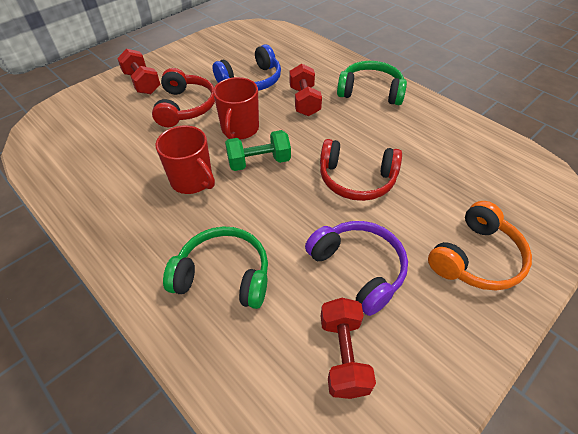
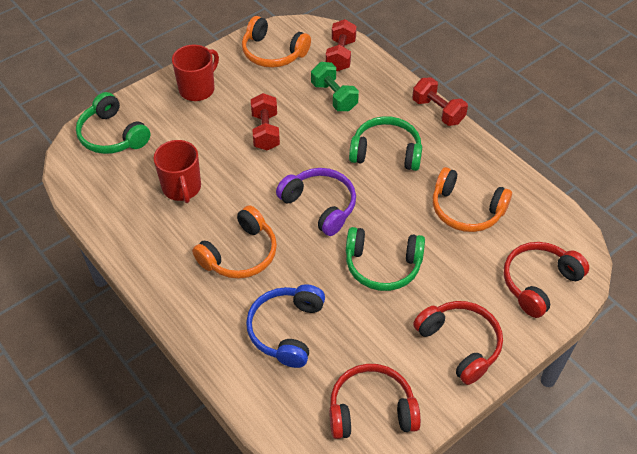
green headphones: [163,226,268,309] [337,61,407,105] = 2 -> [76,92,151,154] [346,227,425,291] [349,116,422,171] = 3
orange headphones: [428,201,532,290] = 1 -> [192,205,277,279] [242,16,311,68] [433,167,512,232] = 3
red headphones: [152,68,215,127] [320,139,402,201] = 2 -> [329,364,421,439] [413,301,503,385] [504,242,589,318] = 3

